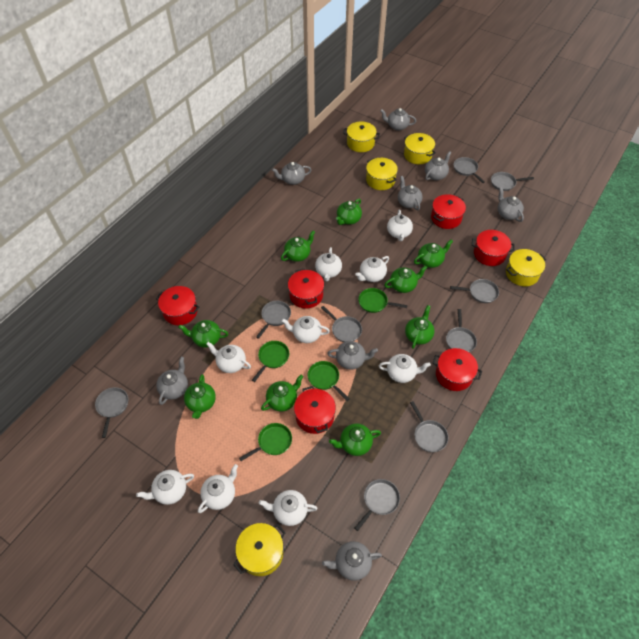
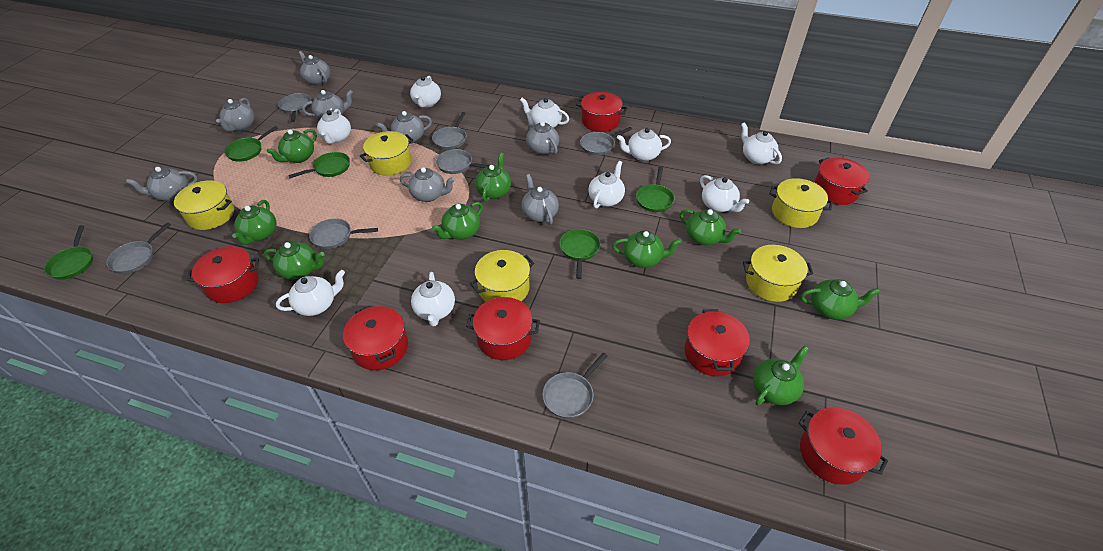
green pan: [239,423,292,461] [252,341,289,382] [308,361,350,401] [358,288,408,313] = 4 -> [44,225,93,280] [224,126,278,162] [288,152,350,178] [559,229,601,279] [636,166,675,212] = 5
grey pan: [95,387,128,438] [256,301,291,339] [321,306,362,342] [354,479,400,531] [410,401,448,452] [446,309,477,352] [450,279,499,303] [454,157,485,183] [491,172,534,191] = 9 -> [106,222,171,274] [278,93,311,122] [309,218,378,249] [432,112,467,150] [436,149,490,174] [542,353,607,419] [580,127,632,155] = 7
red pot: [156,286,199,325] [288,269,324,309] [294,386,336,434] [431,194,466,229] [433,348,482,391] [472,230,515,266] = 6 -> [187,246,259,303] [343,306,408,370] [466,297,540,360] [576,92,627,132] [684,309,750,376] [799,408,888,485] [814,157,869,205] = 7

